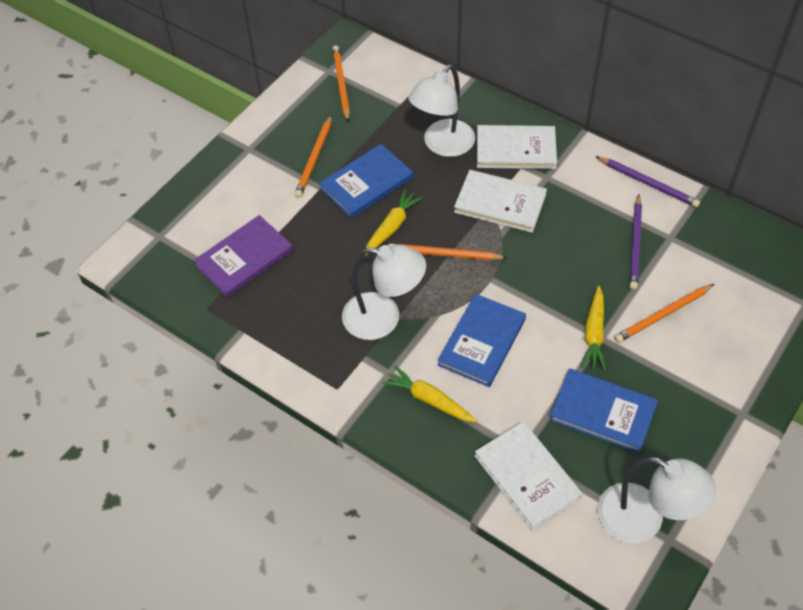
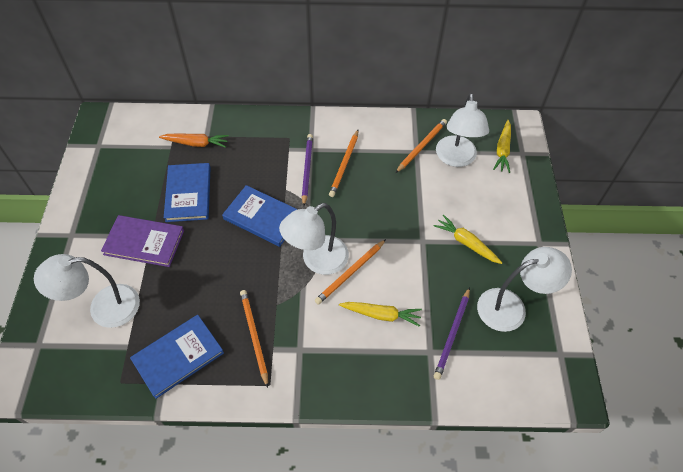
orange carrot: none = 0 -> [159,133,229,148] = 1
white book: [454,170,547,233] [475,421,583,531] [477,125,557,169] = 3 -> none = 0
white lamp: [342,245,426,340] [408,64,475,157] [597,457,716,544] = 3 -> [34,254,140,328] [279,203,349,275] [436,93,489,167] [477,247,572,332] = 4

